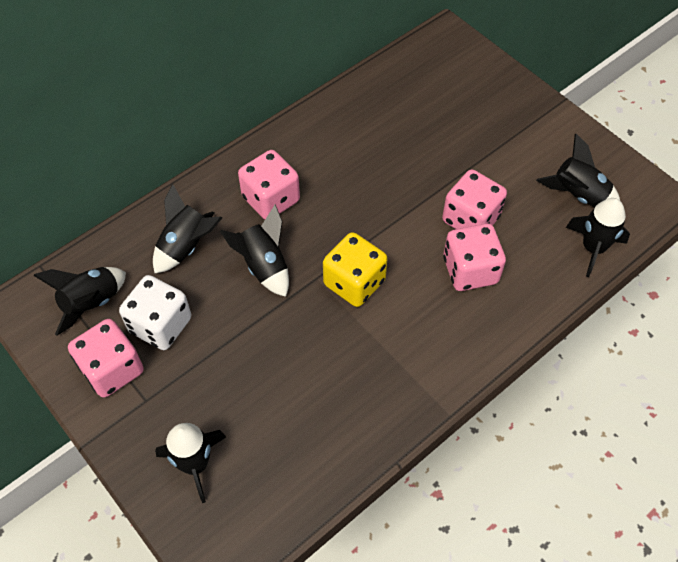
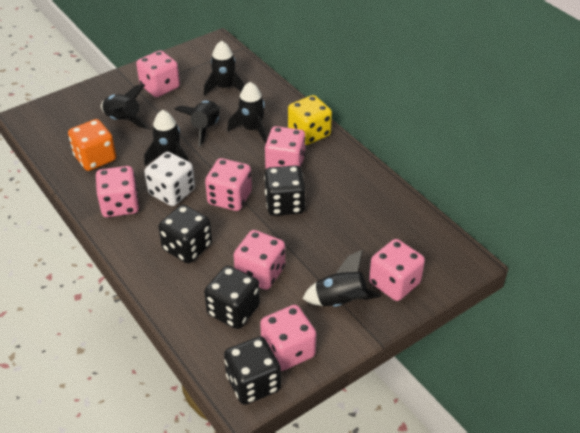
black dice: none = 0 -> [158,204,212,263] [204,266,260,329] [224,336,281,405] [264,165,305,216] = 4
orange dice: none = 0 -> [68,119,116,171] = 1
pink dice: [68,319,144,398] [238,150,300,219] [442,170,507,229] [443,223,506,291] = 4 -> [96,166,139,217] [136,50,180,97] [205,158,252,211] [234,230,285,290] [260,305,316,371] [265,126,306,169] [369,239,425,301] = 7

